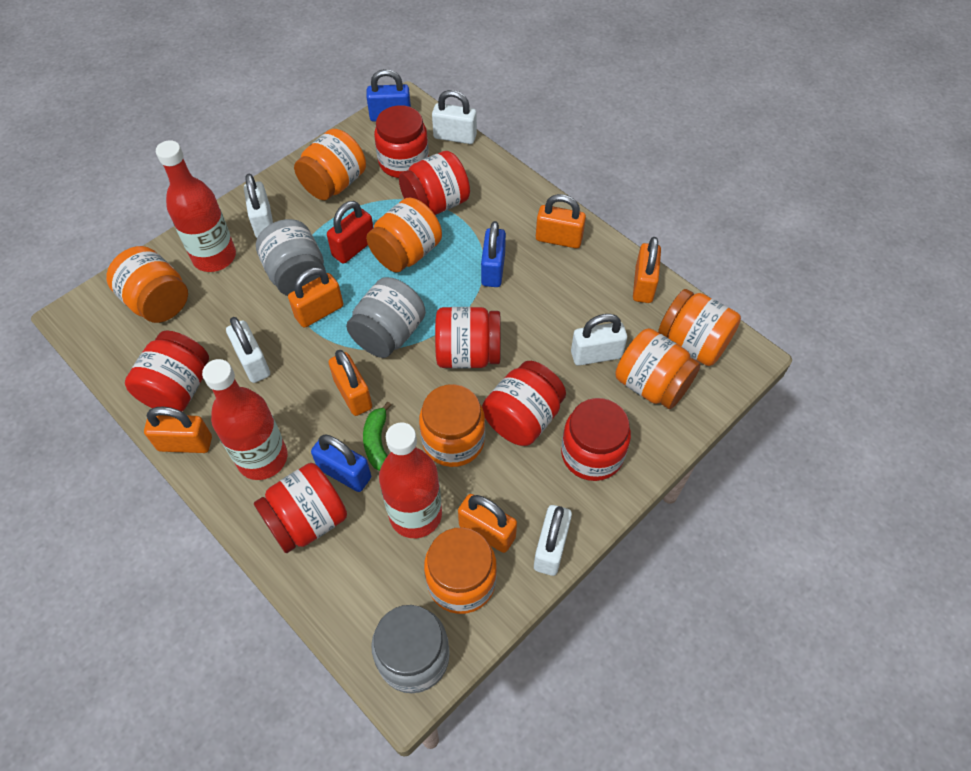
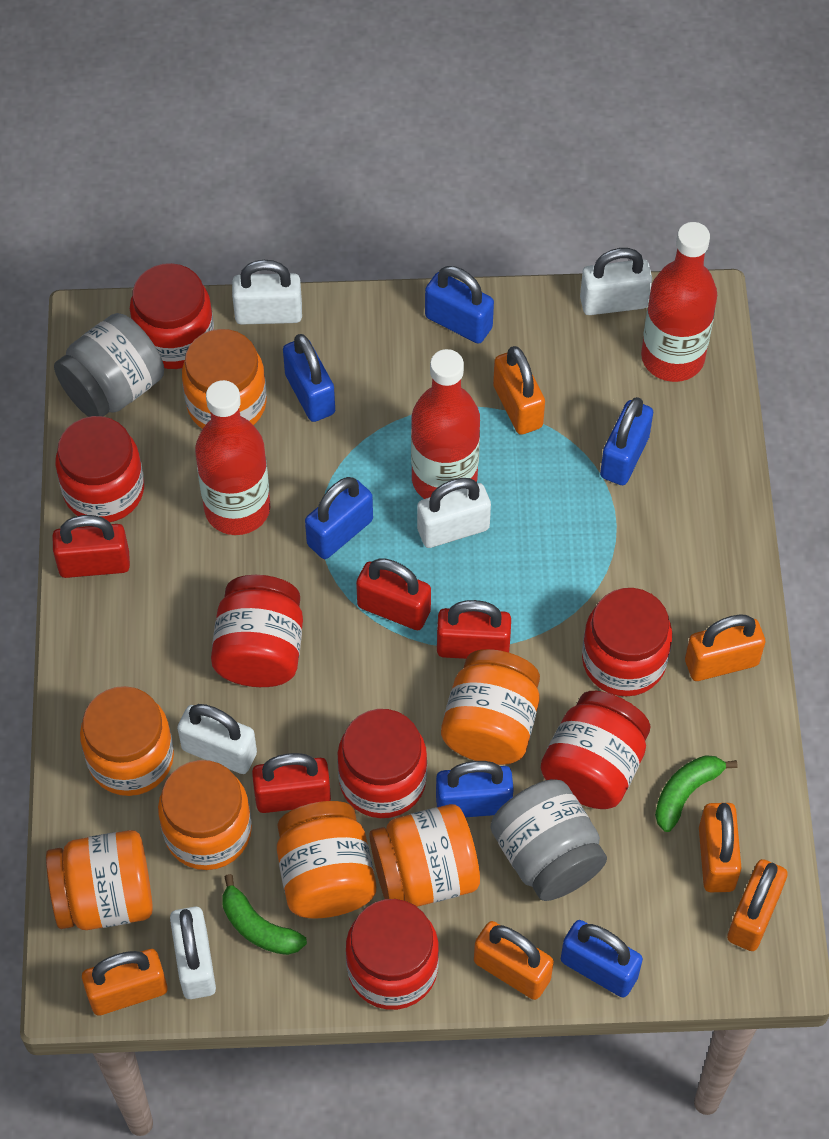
blue padlock: [311,434,371,492] [366,69,411,122] [481,221,506,287] = 3 -> [283,334,335,422] [305,477,373,559] [425,266,494,344] [436,761,514,817] [561,920,643,997] [600,397,653,485] = 6
green banana: [363,402,391,471] = 1 -> [222,874,307,955] [655,755,738,832] = 2
grey jar: [256,219,326,296] [346,277,426,358] [371,605,450,693] = 3 -> [54,313,164,417] [491,779,607,901] = 2
red padlock: [327,201,374,264] = 1 -> [52,515,130,578] [252,753,331,813] [356,558,431,630] [437,600,511,659] = 4

